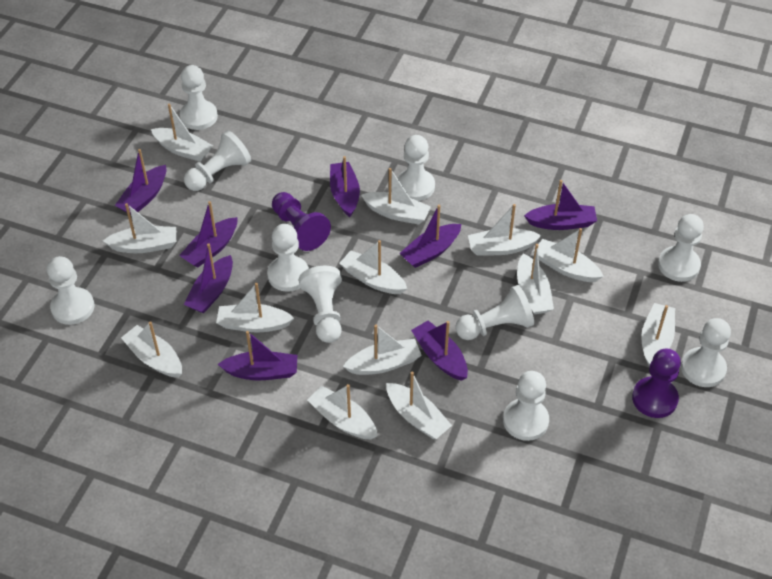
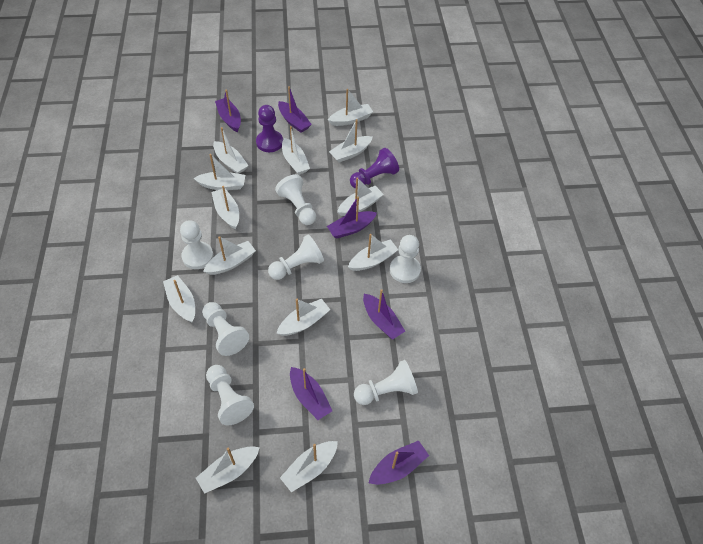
purple boat: [115,149,166,214] [179,201,238,268] [184,244,233,313] [218,331,297,380] [330,156,360,217] [399,205,461,268] [411,321,468,381] [524,180,597,230] = 8 -> [215,89,241,132] [278,86,312,133] [290,367,332,420] [327,196,377,239] [363,289,405,340] [369,440,429,485] = 6
white pawn: [47,256,95,325] [180,65,218,130] [184,131,251,191] [267,224,309,292] [299,266,342,343] [397,135,435,201] [455,285,534,340] [503,371,549,441] [658,214,704,282] [681,318,731,387] = 10 -> [180,220,213,269] [202,302,249,356] [206,365,254,425] [268,234,324,280] [275,174,316,225] [354,360,418,405] [390,235,421,283] = 7

